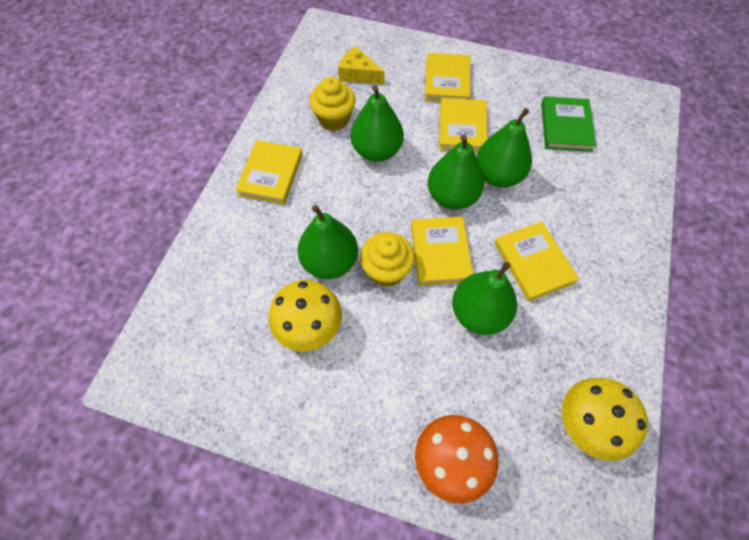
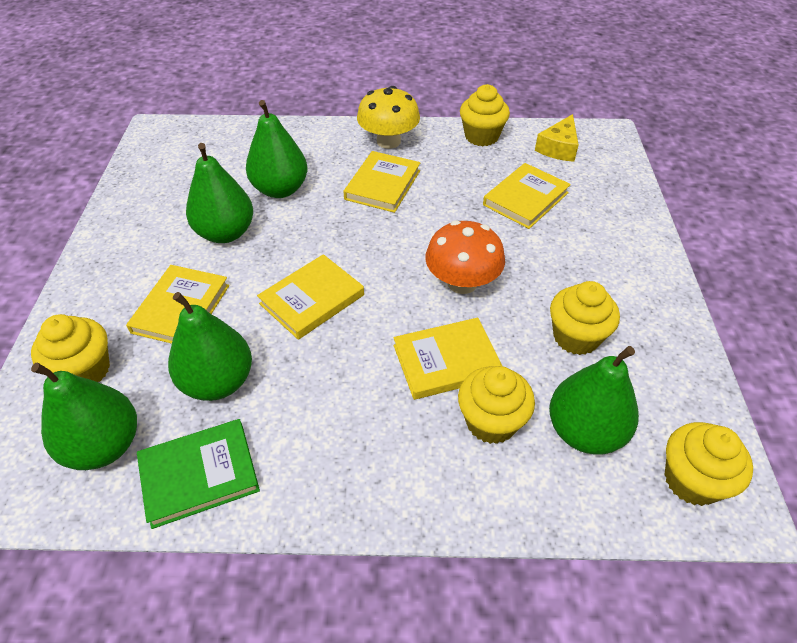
yellow cupcake: [309,77,356,131] [360,232,415,287] = 2 -> [31,314,110,382] [458,366,535,444] [460,84,510,146] [550,281,620,355] [665,422,753,506] = 5
yellow mushroom: [269,280,342,352] [562,378,648,461] = 2 -> [357,86,420,149] = 1

